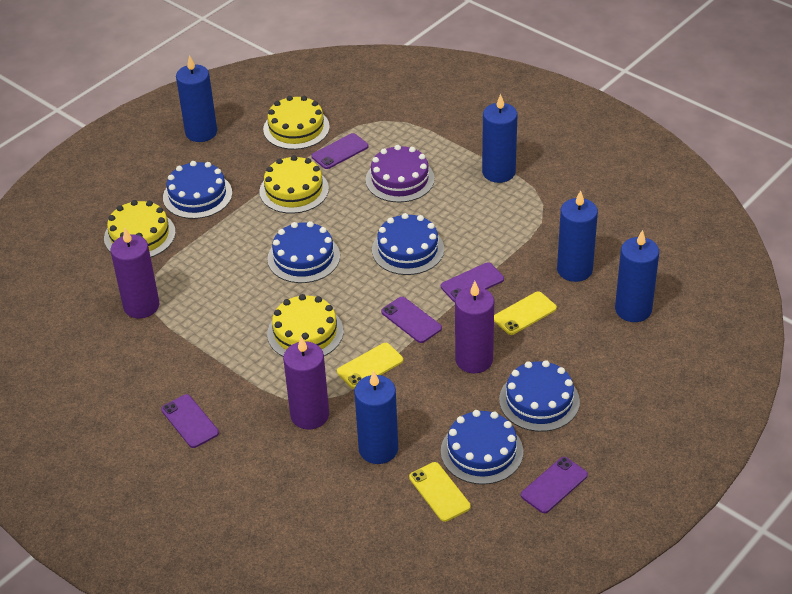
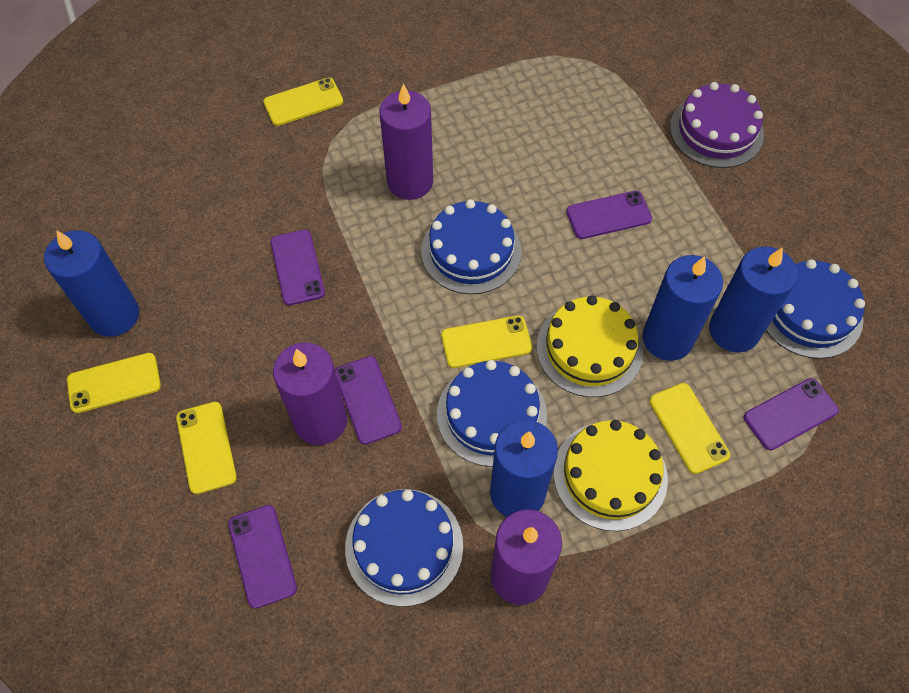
blue cake: [163,161,232,219] [267,221,340,283] [372,213,444,275] [441,410,523,485] [499,360,580,432] = 5 -> [345,489,463,607] [421,199,522,294] [437,360,547,467] [766,259,865,359] = 4
blue candle: [176,55,217,142] [354,371,398,464] [482,94,517,183] [557,190,598,282] [615,230,659,322] = 5 -> [44,230,139,337] [490,420,558,517] [642,255,723,361] [709,246,798,353] = 4
yellow cake: [104,200,176,257] [259,155,329,214] [263,96,330,150] [267,294,344,357] = 4 -> [537,295,643,397] [553,420,668,531] = 2
yellow phone: [337,343,403,389] [409,462,471,522] [494,292,557,335] = 3 -> [67,353,161,413] [176,402,237,494] [263,77,343,126] [441,316,532,368] [649,383,730,474] = 5

